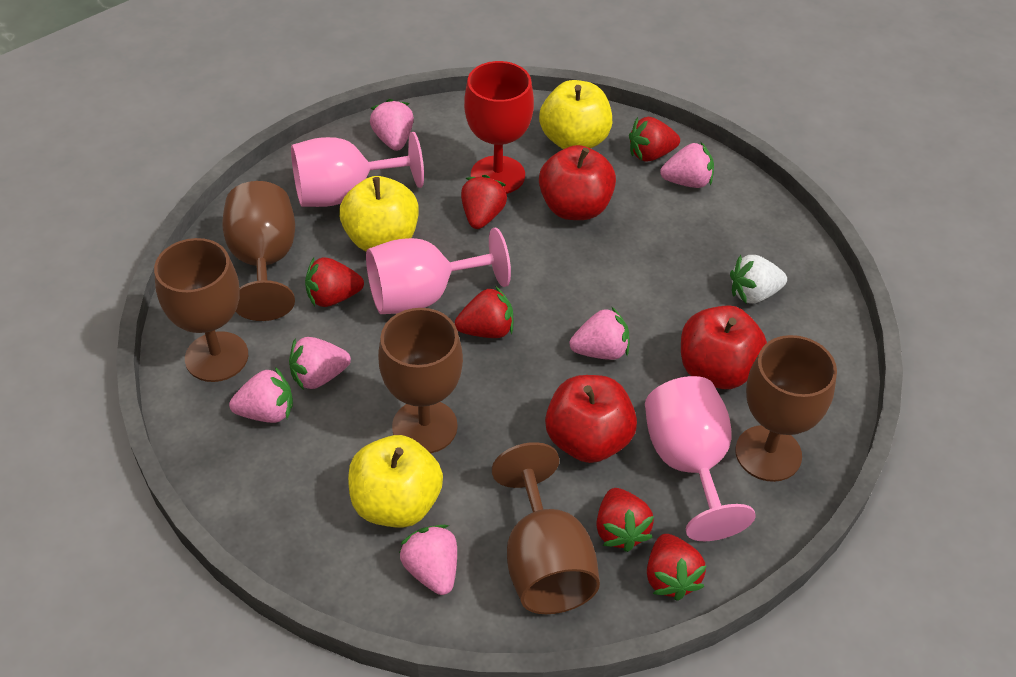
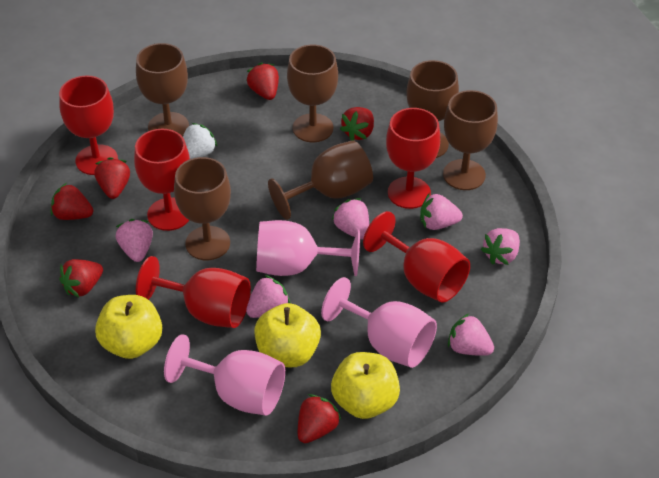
brown goblet: [154,238,248,382] [222,181,295,321] [378,308,463,453] [492,442,600,614] [735,335,837,482] = 5 -> [136,43,189,137] [174,157,231,260] [268,140,373,220] [287,45,338,142] [406,60,459,158] [443,90,498,190] = 6
red apple: [539,145,616,220] [545,375,637,463] [681,305,767,389] = 3 -> none = 0
red goblet: [464,61,534,194] = 1 -> [59,76,118,175] [134,129,190,231] [136,256,251,328] [363,211,470,303] [386,108,440,209] = 5

